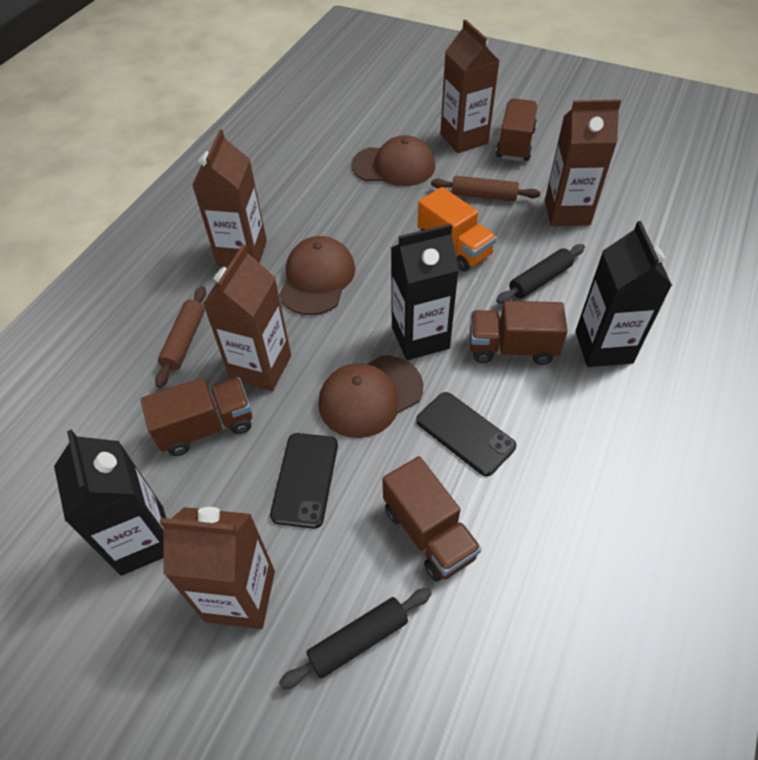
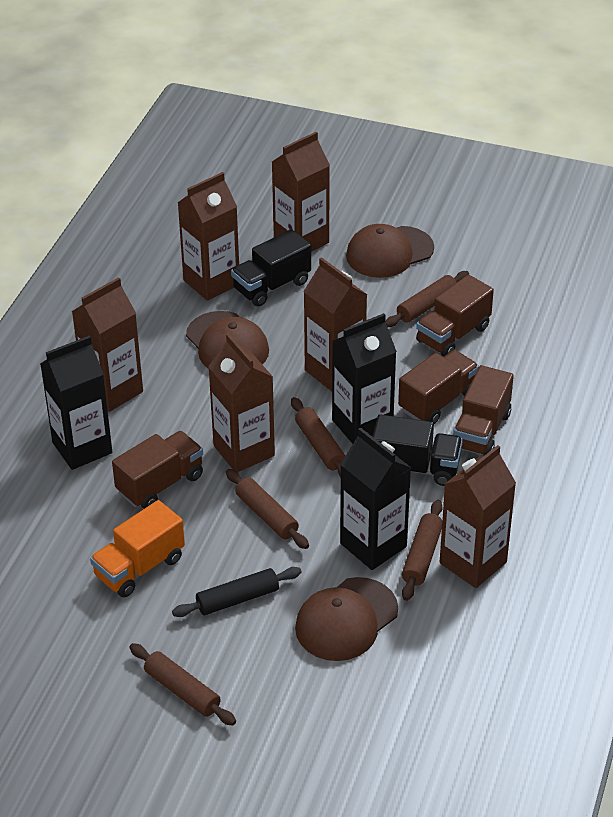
black phone: [270,433,338,529] [416,392,516,476] = 2 -> none = 0
black rolling pin: [279,588,432,689] [496,244,585,304] = 2 -> [172,567,302,617] = 1
black truck: none = 0 -> [231,229,311,307] [372,414,463,486] = 2
brown carton: [159,507,275,629] [192,129,267,267] [203,244,291,391] [440,19,499,153] [545,99,621,226] = 5 -> [72,277,143,412] [177,172,239,301] [208,333,275,472] [272,132,330,252] [303,257,367,391] [440,445,516,588] = 6
brown rolling pin: [155,286,206,388] [431,176,540,201] = 2 -> [130,643,236,726] [226,469,309,549] [291,397,345,478] [386,271,469,327] [402,500,443,601] = 5

